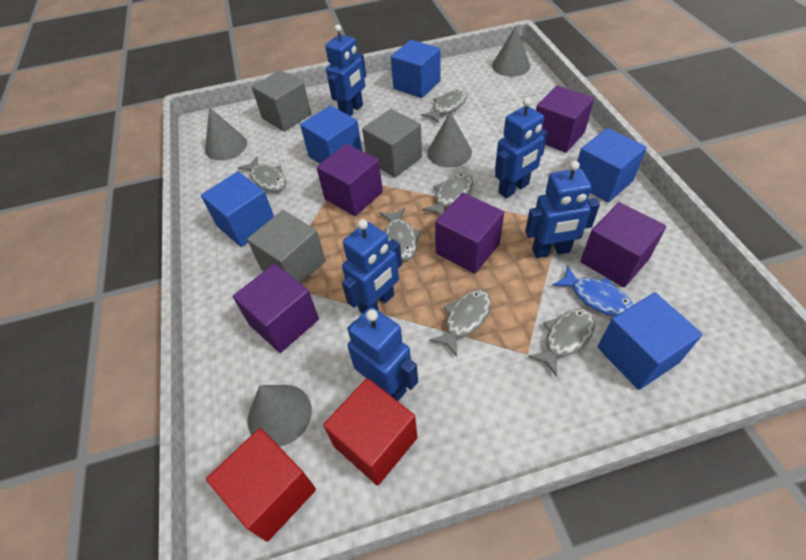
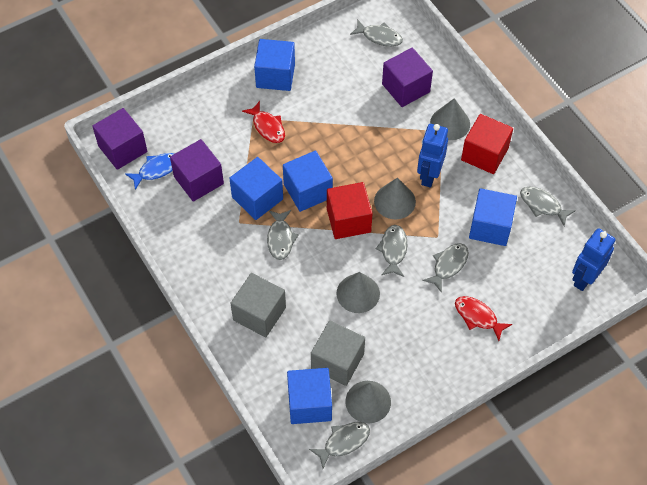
blue robot: [325,25,366,116] [342,219,402,314] [347,307,418,401] [495,97,548,198] [525,161,600,258] = 5 -> [417,124,448,187] [572,228,615,291] = 2
grey cube: [247,210,326,284] [252,70,311,132] [362,109,422,177] = 3 -> [230,273,286,337] [311,321,365,386] = 2
purple cube: [233,264,319,353] [317,144,383,216] [435,193,504,274] [536,85,594,153] [580,202,666,287] = 5 -> [92,108,147,170] [170,139,224,202] [382,48,433,107] = 3
red fish: none = 0 -> [242,101,285,143] [455,296,512,341] = 2

